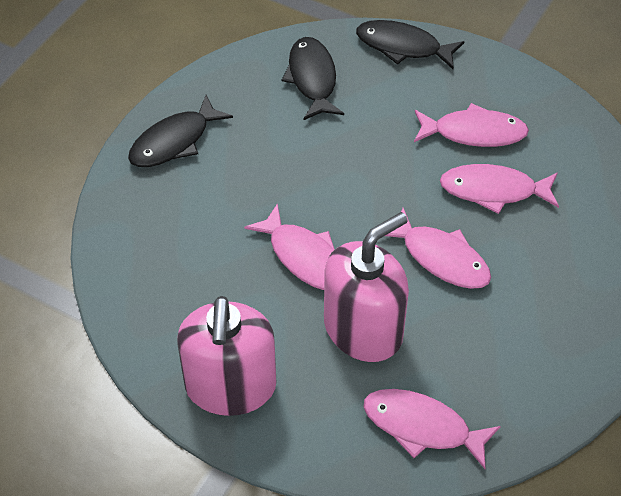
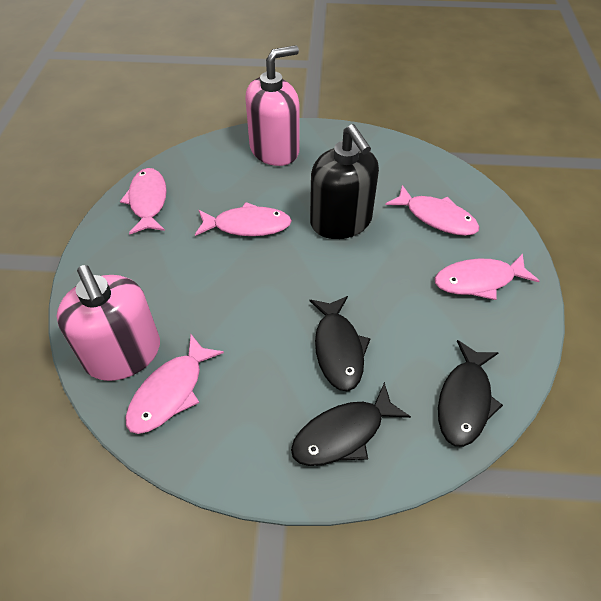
black soap dispenser: none = 0 -> [310,124,379,239] = 1

